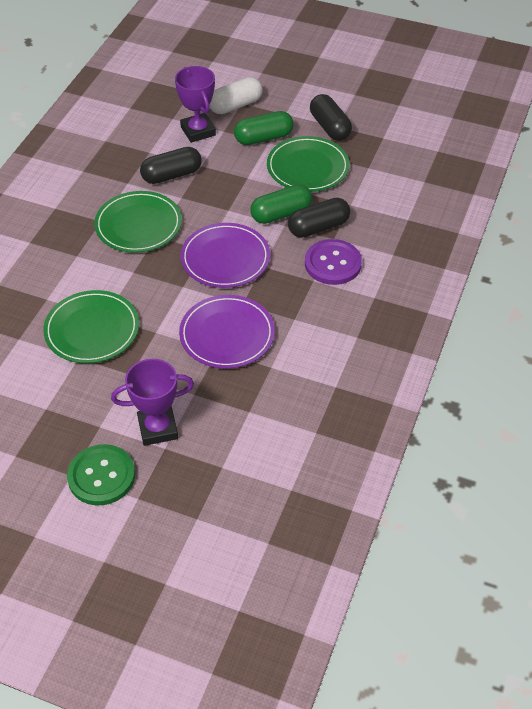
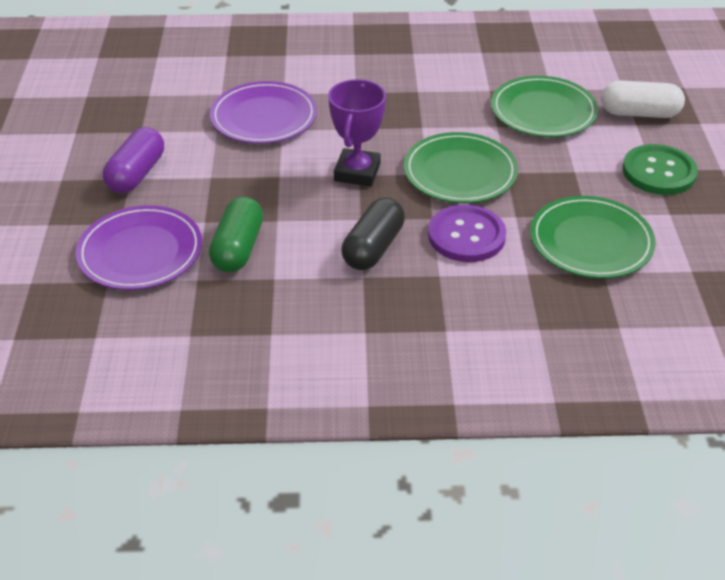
black capsule: [140,147,202,184] [288,198,350,238] [310,94,352,141] = 3 -> [342,197,405,270] = 1
green capsule: [234,111,294,145] [250,184,312,224] = 2 -> [209,197,263,272] = 1
purple capsule: none = 0 -> [103,127,164,193] = 1
purple trophy: [111,359,194,446] [175,66,216,143] = 2 -> [328,79,386,187] = 1

